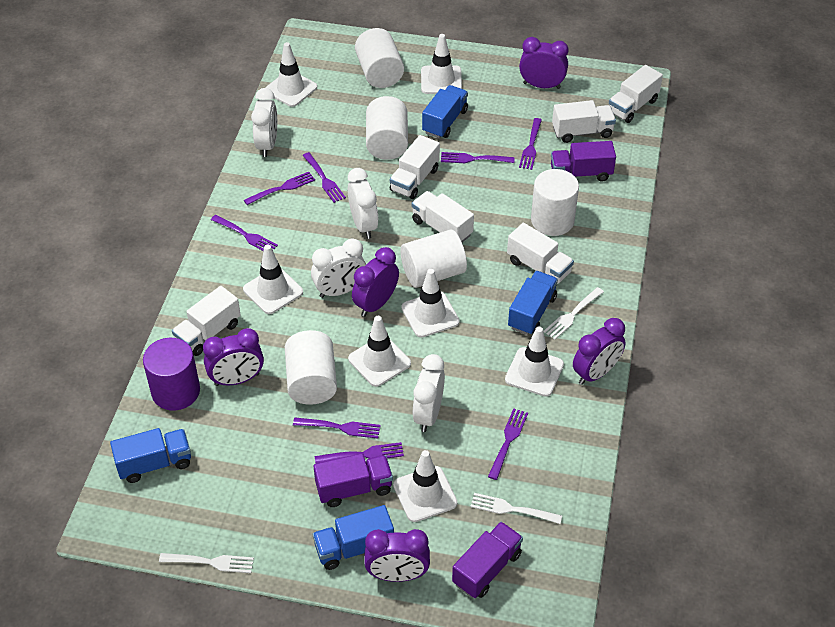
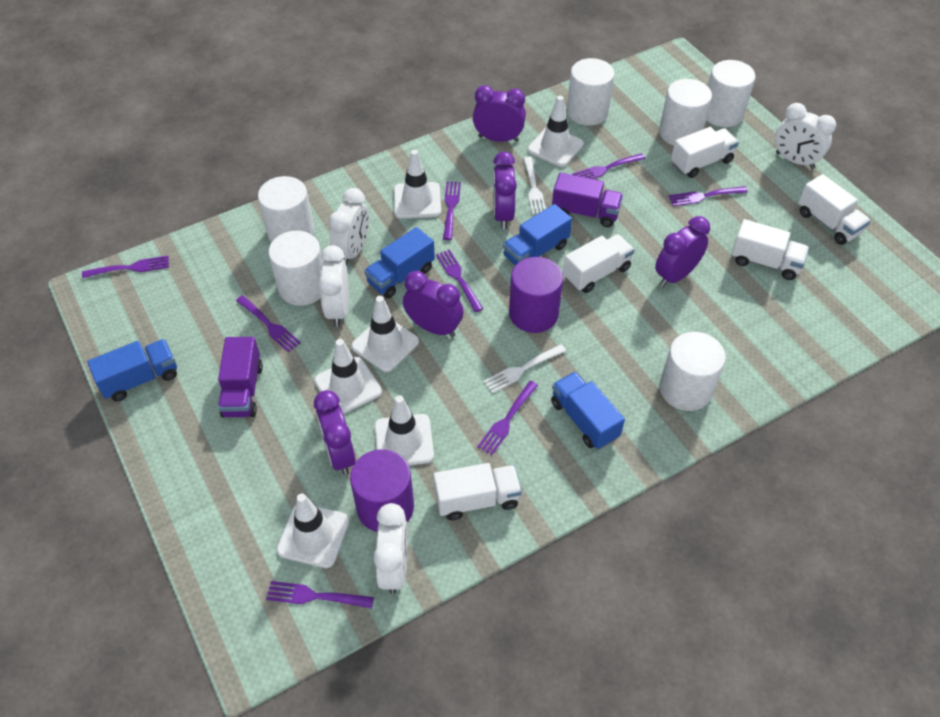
purple cylinder: [143,338,200,411] = 1 -> [350,449,414,532] [509,257,563,333] = 2
purple truck: [313,453,393,507] [452,522,523,598] [551,141,616,181] = 3 -> [218,337,263,417] [552,173,623,227] = 2
white cylinder: [285,330,337,405] [355,28,404,88] [366,96,408,160] [401,229,467,288] [531,169,579,236] = 5 -> [258,176,314,242] [269,231,323,306] [567,58,615,126] [659,79,712,146] [659,332,726,411] [706,60,756,127] = 6
white fork: [159,553,254,573] [470,493,562,524] [543,287,604,340] = 3 -> [483,344,566,393] [523,157,546,214] = 2
white traffic cone: [243,245,303,314] [265,42,317,107] [348,316,411,387] [393,450,457,522] [401,269,460,338] [421,34,462,94] [505,327,564,397] = 7 -> [277,493,349,568] [314,339,382,414] [351,296,419,372] [375,395,434,465] [394,150,441,219] [528,96,584,167] = 6
white truck: [172,286,241,356] [390,135,440,199] [412,191,474,242] [507,223,574,283] [552,100,616,143] [609,65,663,123] = 6 -> [433,463,522,520] [563,234,634,293] [671,127,739,178] [731,219,809,280] [798,174,871,245] = 5

